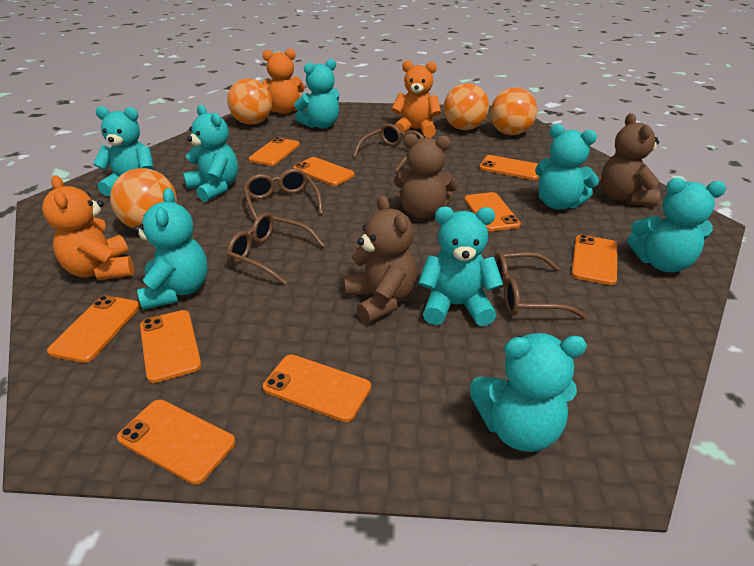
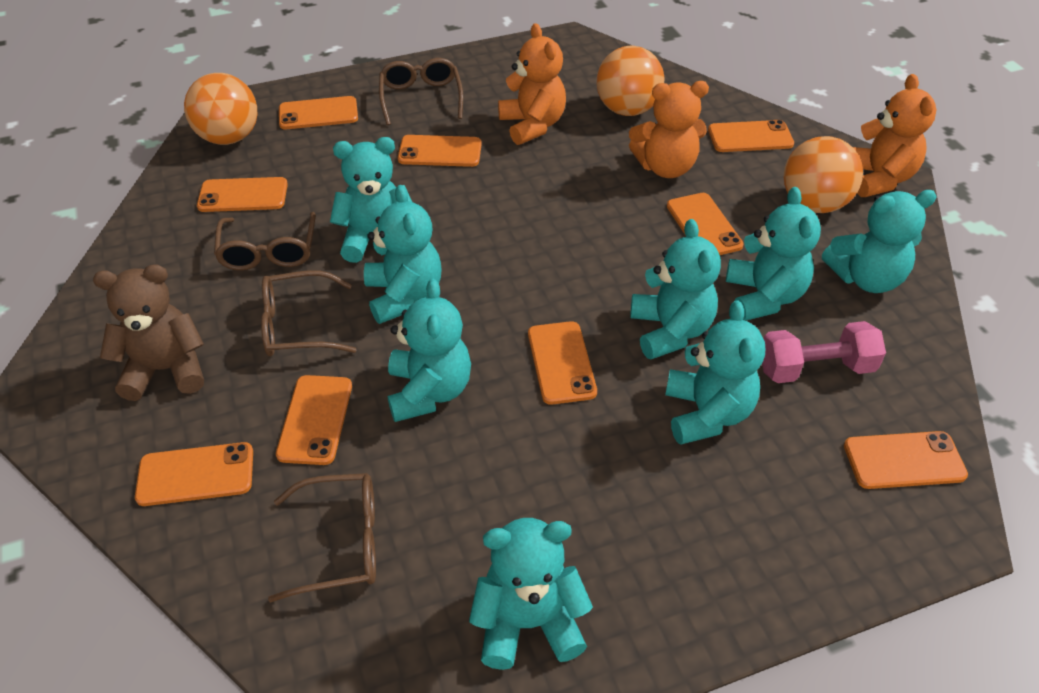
brown teddy bear: [343,195,417,324] [394,133,458,219] [601,113,660,206] = 3 -> [93,264,204,401] = 1
orange ball: [110,168,177,229] [227,78,272,124] [444,83,489,130] [490,87,538,135] = 4 -> [184,73,257,145] [596,46,664,116] [784,136,863,213] = 3
pink dumbbell: none = 0 -> [762,321,886,383] = 1

